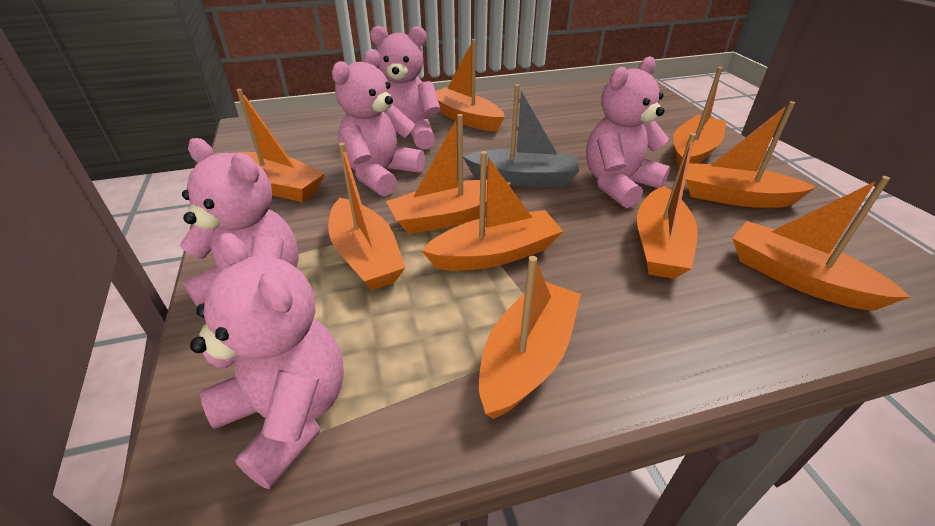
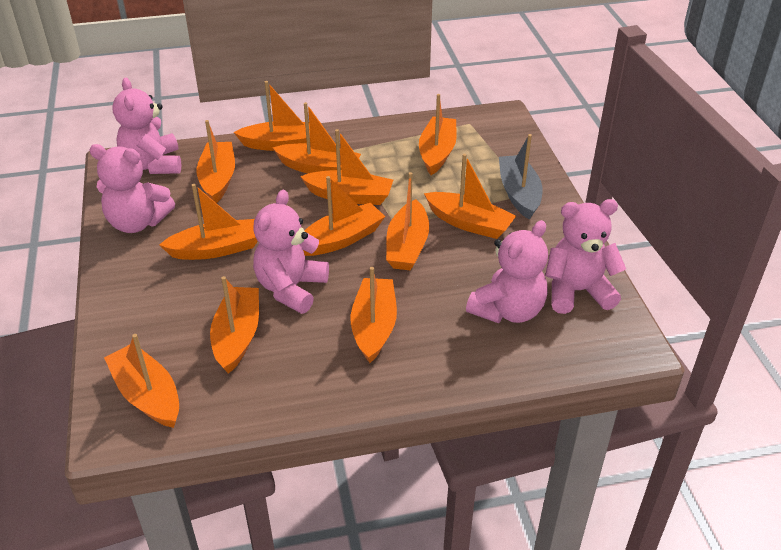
orange boat: [235,89,325,202] [328,143,406,291] [386,114,510,234] [421,151,563,271] [435,39,505,132] [479,256,581,419] [637,133,698,279] [673,67,726,170] [686,101,816,208] [733,176,910,311] = 10 -> [104,334,179,428] [159,184,258,260] [196,120,235,203] [210,276,259,374] [234,81,311,151] [273,102,361,174] [300,129,393,205] [303,176,385,256] [351,267,397,363] [386,172,429,270] [419,94,457,175] [424,154,516,239] = 12

